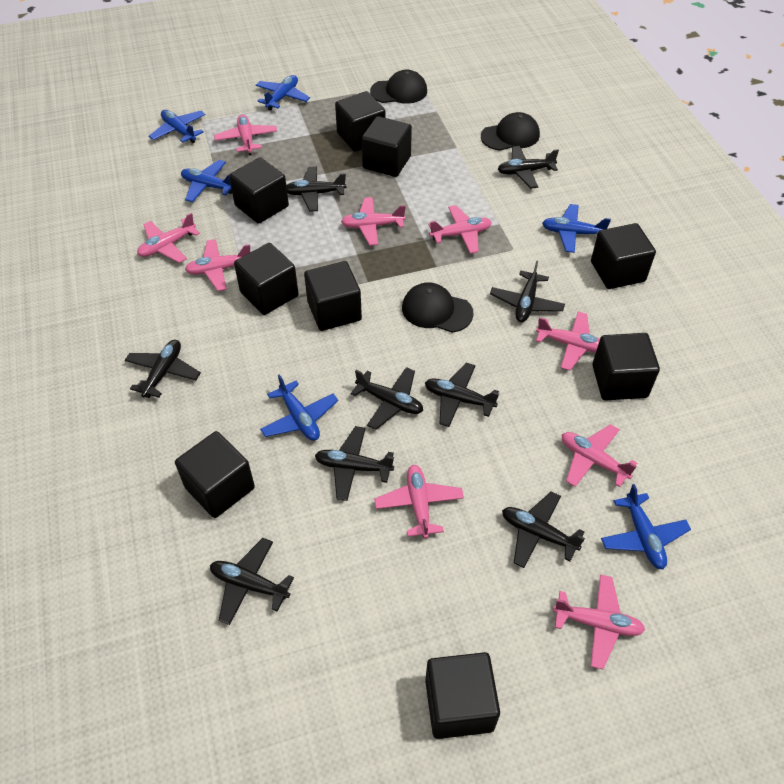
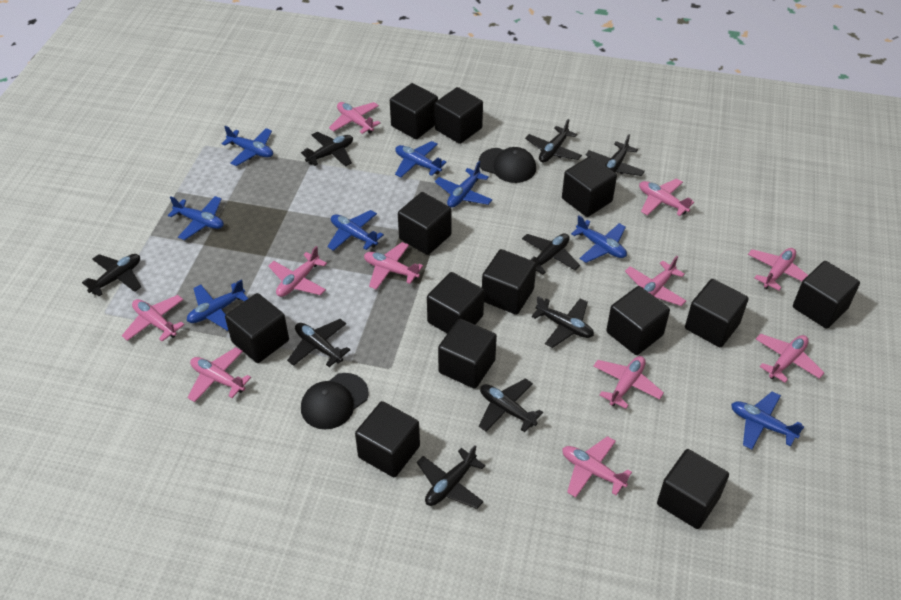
black cap: [370,70,427,104] [402,282,474,333] [481,112,540,151] = 3 -> [301,373,369,430] [479,147,536,183] = 2
black cube: [175,431,255,518] [229,157,289,224] [234,243,299,315] [304,261,362,331] [335,91,385,152] [362,116,412,177] [425,652,500,739] [591,223,656,289] [592,333,660,401] = 9 -> [225,293,289,363] [355,401,420,477] [390,83,438,139] [398,192,452,255] [427,272,484,334] [435,87,483,144] [438,319,497,389] [482,249,536,315] [562,156,617,217] [606,286,670,355] [657,449,729,529] [685,279,749,347] [793,261,860,329] = 13
blue plane: [149,110,206,143] [181,160,232,202] [256,75,310,111] [260,374,338,441] [542,204,611,253] [601,484,691,569] = 6 -> [168,196,224,240] [187,279,248,331] [222,126,273,166] [327,210,384,251] [395,141,447,177] [435,161,493,208] [571,215,627,263] [731,391,804,450] = 8
pink plane: [137,213,200,263] [185,239,250,291] [214,115,277,155] [341,197,406,245] [374,465,464,539] [428,205,492,254] [536,312,600,371] [553,574,645,669] [562,424,637,487] = 9 -> [122,295,185,341] [187,347,251,402] [268,246,327,297] [329,102,380,134] [364,242,423,290] [562,436,632,497] [593,356,664,409] [625,256,686,306] [639,178,694,216] [748,248,808,291] [756,334,824,383] = 11

